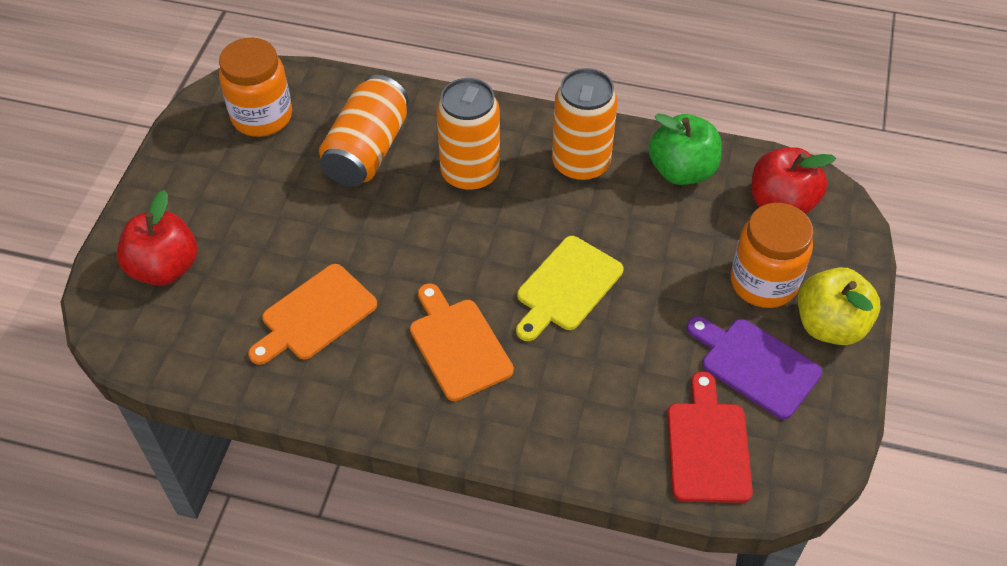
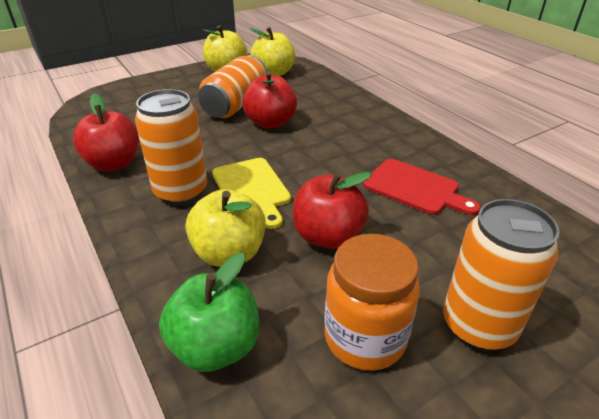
orange cutting board: [248,264,377,365] [410,283,514,401] = 2 -> none = 0
orange jar: [219,38,292,137] [731,203,813,308] = 2 -> [324,234,420,371] = 1
purple cutting board: [687,316,822,419] = 1 -> none = 0
red apple: [117,190,197,286] [751,147,836,214] = 2 -> [73,93,139,171] [242,71,297,129] [293,172,372,249] = 3
yellow apple: [798,267,880,345] = 1 -> [185,189,266,267] [203,25,247,72] [250,27,295,76] = 3

